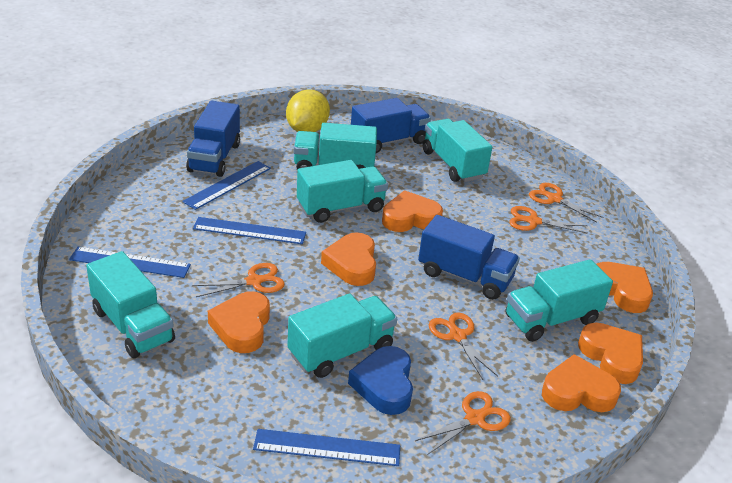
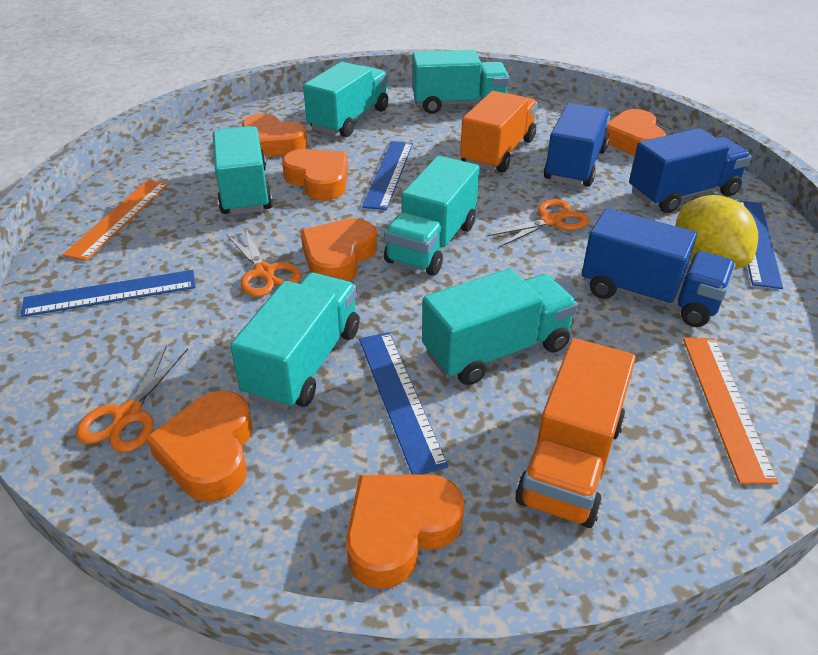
blue heart: [348,346,413,415] = 1 -> none = 0
orange ruler: none = 0 -> [63,180,169,261] [683,338,778,484] = 2
orange scissors: [192,263,285,297] [415,391,511,455] [428,313,498,380] [509,206,588,234] [529,183,604,223] = 5 -> [76,345,188,453] [226,228,302,297] [486,199,589,247] = 3
orange truck: none = 0 -> [460,91,538,173] [515,338,636,528] = 2

